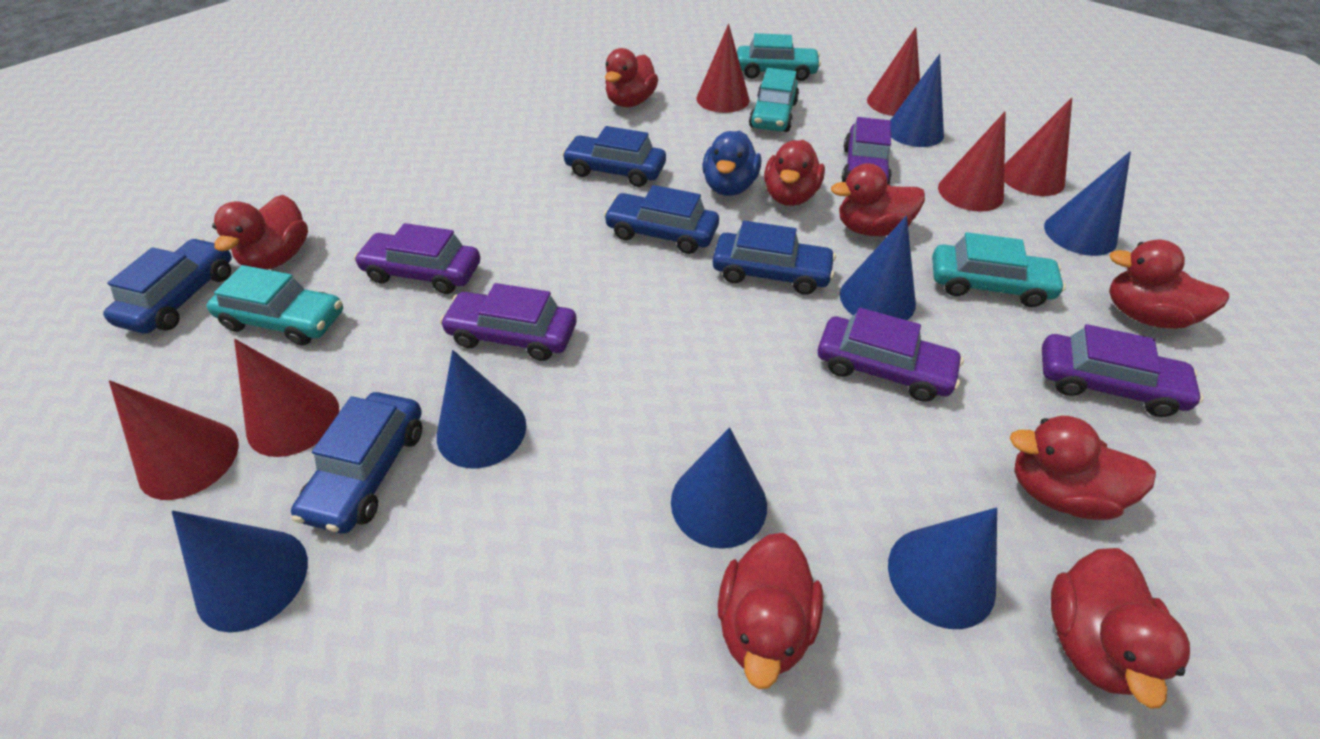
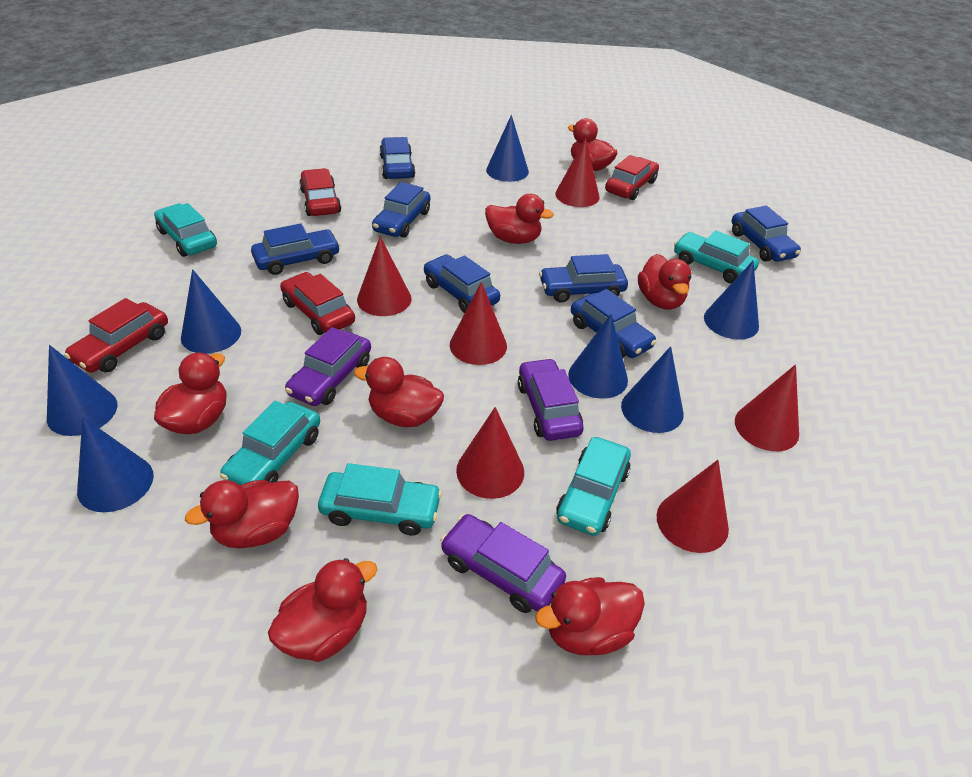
blue car: [103,238,232,334] [291,392,422,534] [562,126,666,187] [603,185,719,254] [713,221,836,295] = 5 -> [251,223,340,275] [372,182,430,238] [379,137,415,179] [424,254,500,313] [539,254,628,303] [571,289,657,358] [732,206,801,262] = 7
blue duck: [702,131,761,196] = 1 -> none = 0
purple car: [354,223,480,294] [440,283,577,361] [818,308,964,402] [841,117,892,185] [1042,324,1204,417] = 5 -> [285,327,371,406] [440,514,566,613] [518,358,584,441] = 3
red car: none = 0 -> [64,298,168,373] [280,272,355,335] [299,168,341,216] [605,155,659,200] = 4
turquoise car: [206,265,343,346] [737,33,821,81] [749,68,799,132] [932,232,1066,307] = 4 -> [154,203,217,257] [220,401,320,486] [318,463,442,536] [556,437,631,536] [674,230,759,283] = 5

